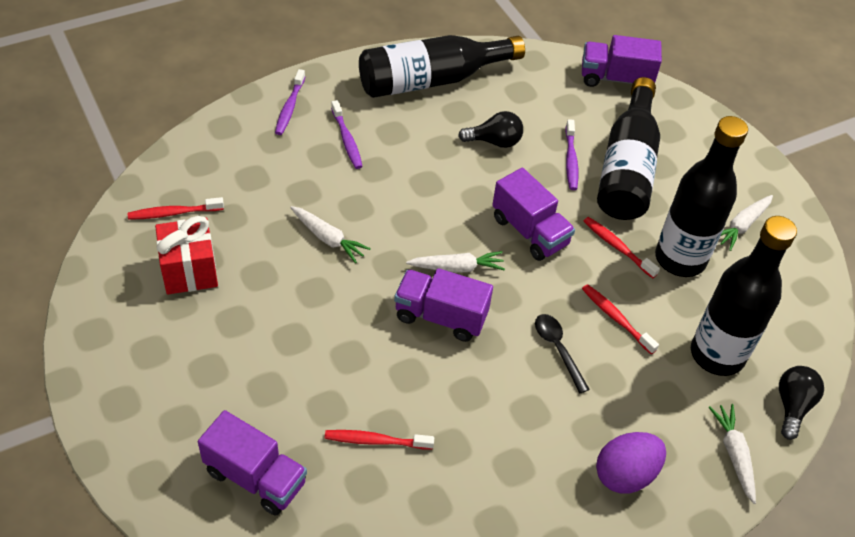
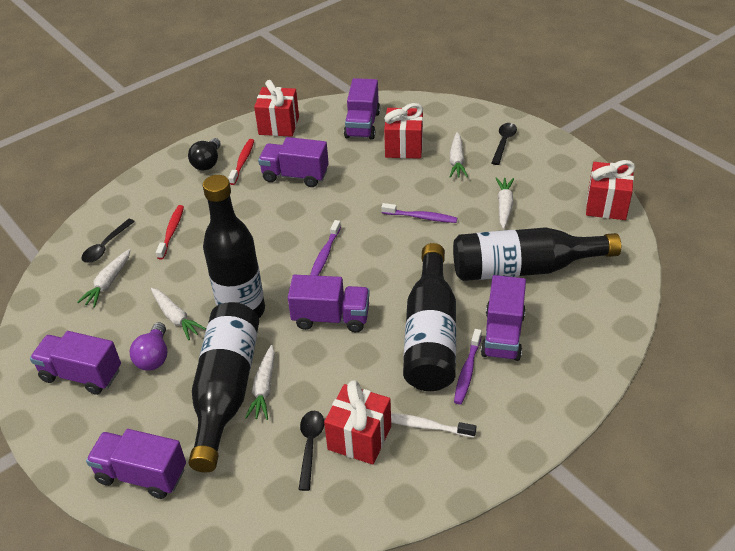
black light bulb: [458,111,523,148] [779,366,824,440] = 2 -> [188,138,221,170] = 1
black spoon: [535,314,590,393] = 1 -> [82,219,135,263] [298,411,324,491] [492,123,517,165] = 3
purple egg: [596,432,666,494] = 1 -> none = 0
purple light bulb: none = 0 -> [130,322,167,371] = 1
purple truck: [198,410,307,516] [394,268,493,342] [492,168,575,261] [582,35,662,87] = 4 -> [30,331,121,395] [86,429,186,499] [258,137,329,187] [288,275,370,332] [344,78,380,139] [481,275,526,361] = 6
red gift: [155,216,218,294] = 1 -> [254,80,299,137] [324,380,391,465] [384,103,423,159] [586,160,635,220] = 4
red toothbrush: [128,197,224,220] [325,430,434,450] [582,284,659,354] [583,217,660,278] = 4 -> [156,205,184,260] [228,139,254,185] = 2
white carrot: [290,206,371,263] [406,251,505,273] [708,404,756,504] [720,195,773,251] = 4 -> [77,249,131,308] [151,288,206,340] [245,345,275,420] [449,132,468,178] [496,177,514,229] = 5
white toothbrush: none = 0 -> [391,413,476,438] = 1

